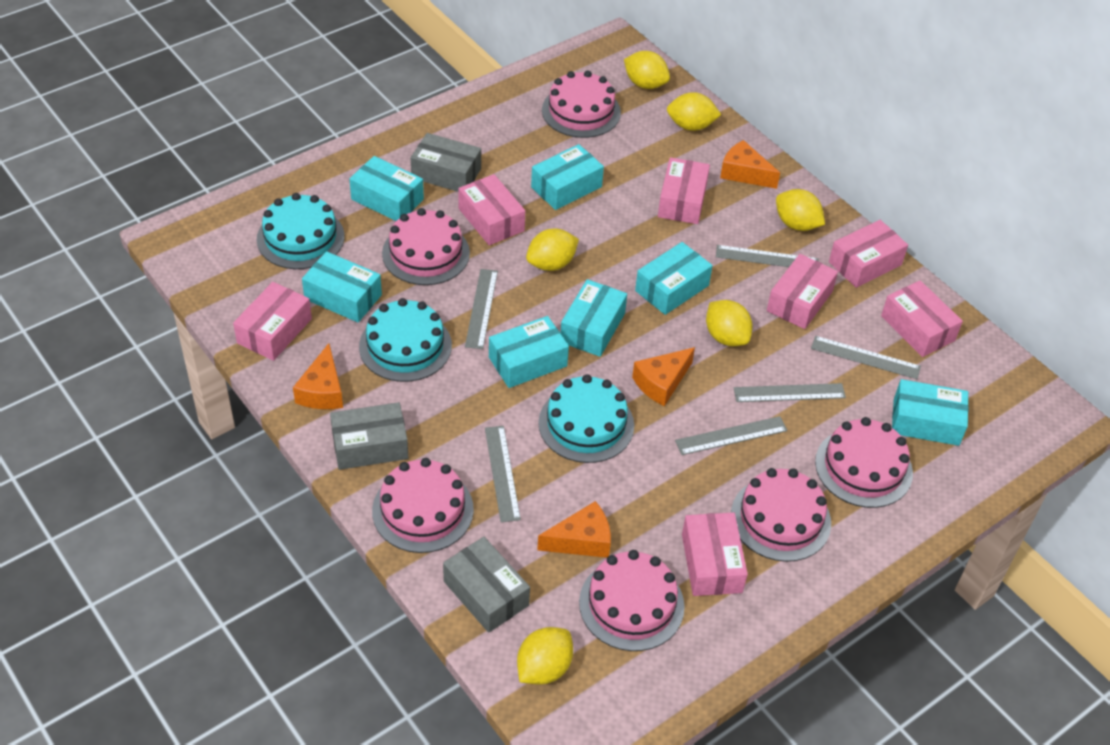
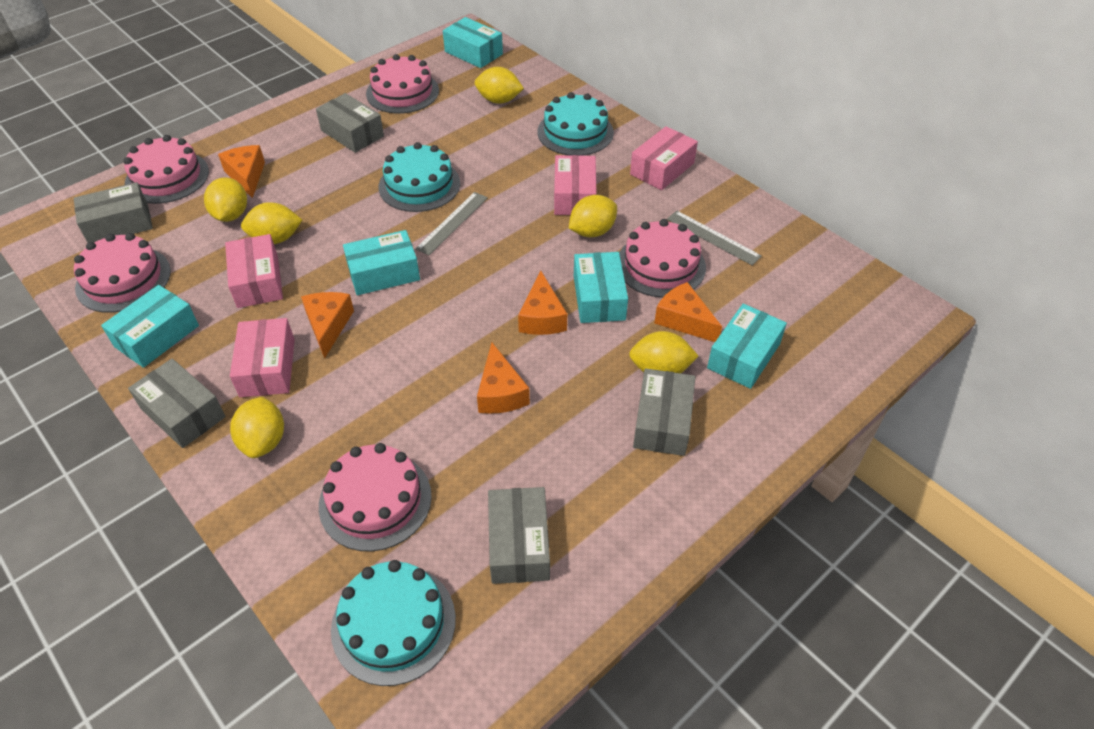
grey box: [330,402,408,470] [411,133,481,192] [443,537,530,633] = 3 -> [74,182,153,243] [128,359,226,448] [316,93,384,153] [488,487,550,584] [633,368,695,456] = 5
grey ruler: [465,269,498,349] [485,426,521,522] [675,416,788,455] [716,245,819,267] [734,383,846,402] [811,336,921,379] = 6 -> [415,192,488,255] [667,211,762,265] = 2
orange cheese: [293,343,343,409] [537,501,611,558] [632,347,695,406] [720,140,780,189] = 4 -> [218,145,265,198] [301,292,354,359] [477,342,530,414] [518,271,567,335] [654,282,722,342] = 5
pink box: [233,282,312,361] [458,174,525,245] [658,157,710,224] [682,512,748,596] [767,254,838,329] [829,220,908,288] [881,280,963,357] = 7 -> [225,234,283,308] [230,318,295,397] [554,155,597,215] [630,126,698,190] = 4
pink cake: [372,458,474,553] [382,208,470,285] [542,71,621,138] [579,550,685,651] [731,468,831,562] [815,417,913,508] = 6 -> [74,233,171,313] [124,135,209,204] [319,443,432,552] [366,54,439,114] [619,219,706,298] = 5
turquoise box: [302,251,382,322] [349,156,424,221] [489,316,569,388] [531,144,604,210] [560,279,627,357] [635,242,713,315] [892,379,969,446] = 7 -> [101,285,199,368] [343,230,420,295] [443,17,503,68] [574,252,628,323] [707,304,787,389] = 5

